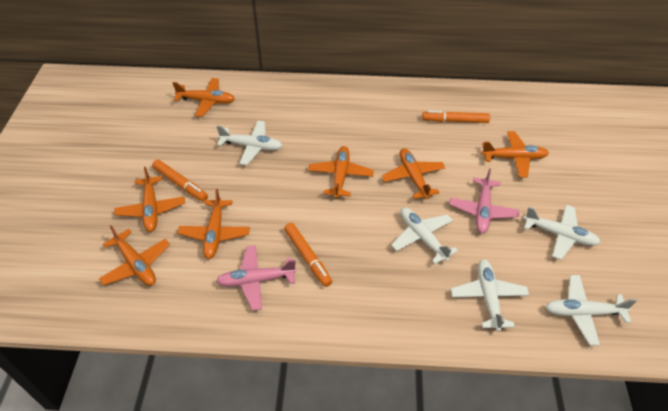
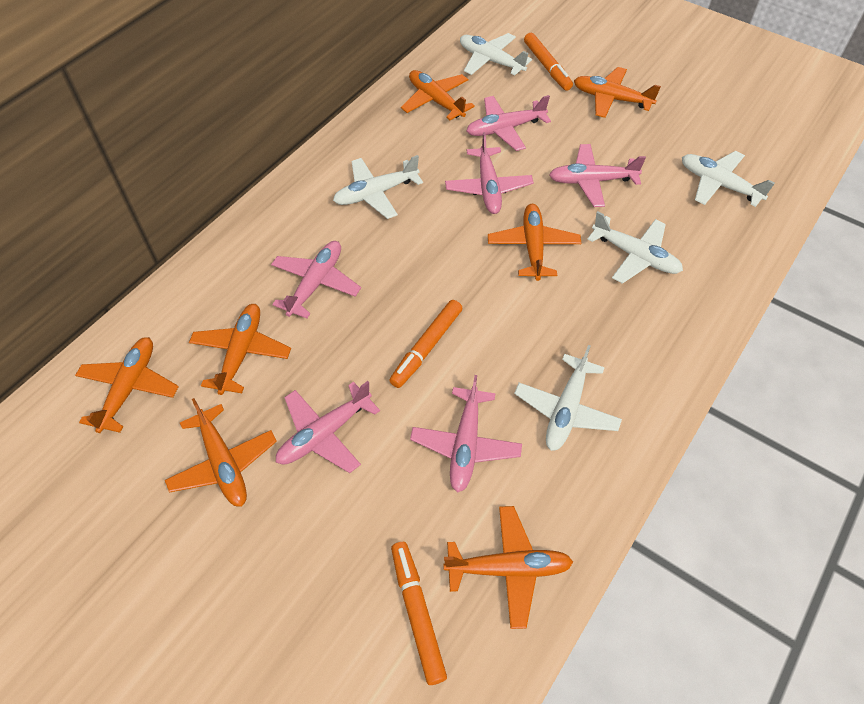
pink plane: [216,245,297,311] [449,168,519,233] = 2 -> [271,241,361,319] [276,381,380,473] [410,375,522,492] [445,132,534,214] [466,95,551,151] [549,144,646,207] = 6

